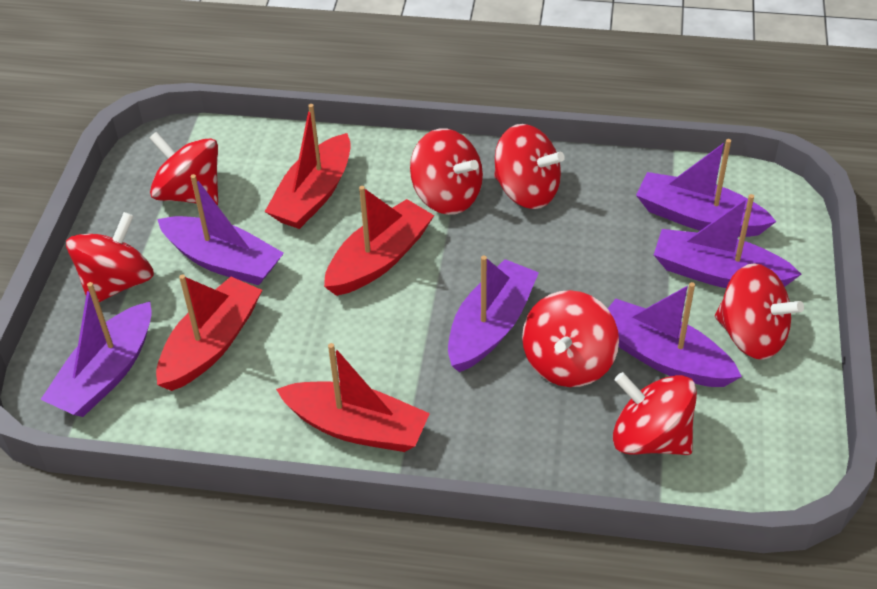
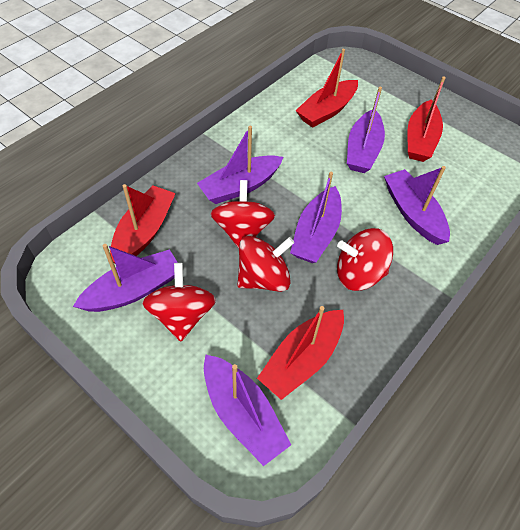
red spinning top: [66,212,154,302] [149,131,218,206] [410,129,483,215] [494,124,565,209] [522,290,619,387] [613,372,697,455] [715,263,804,360] = 7 -> [142,263,216,341] [210,180,275,248] [238,236,294,292] [337,228,393,291] = 4

